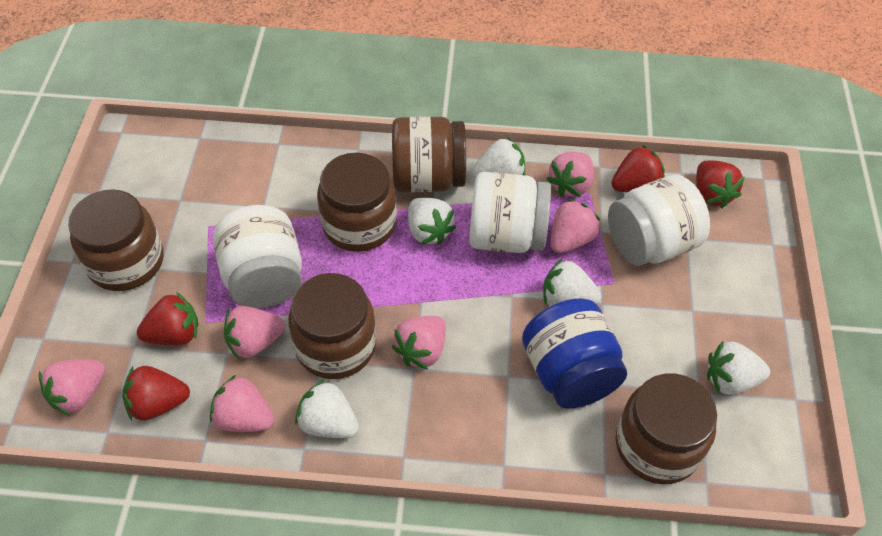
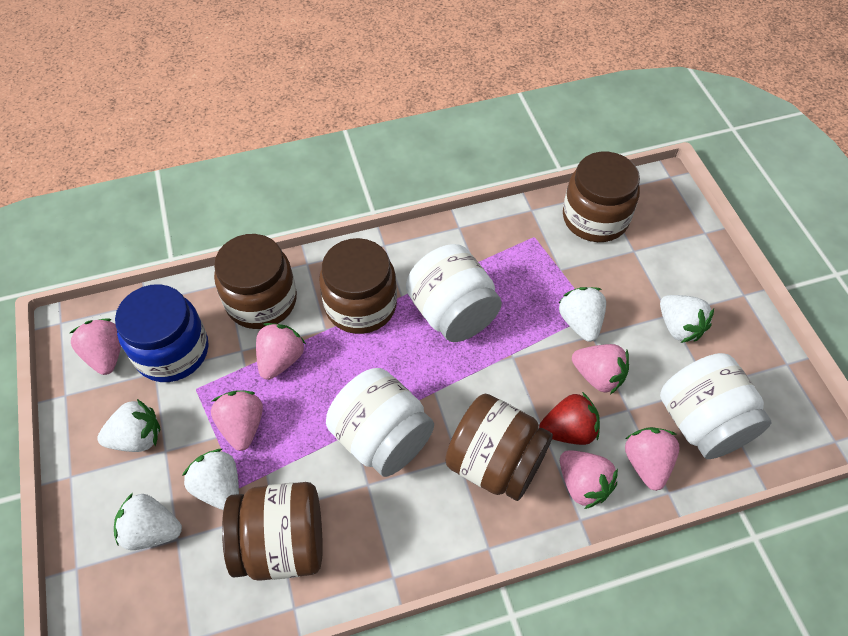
red strawberry: [122,366,190,421] [137,292,198,345] [612,145,665,192] [696,160,745,209] = 4 -> [539,392,600,445] = 1

